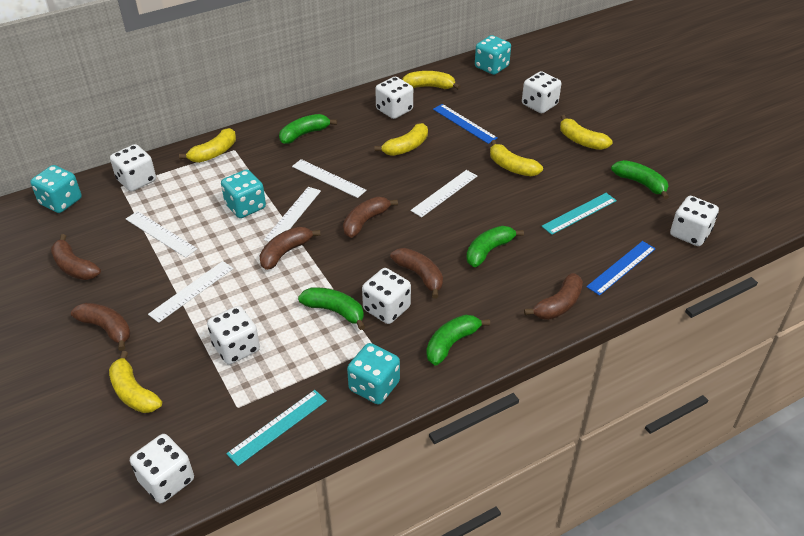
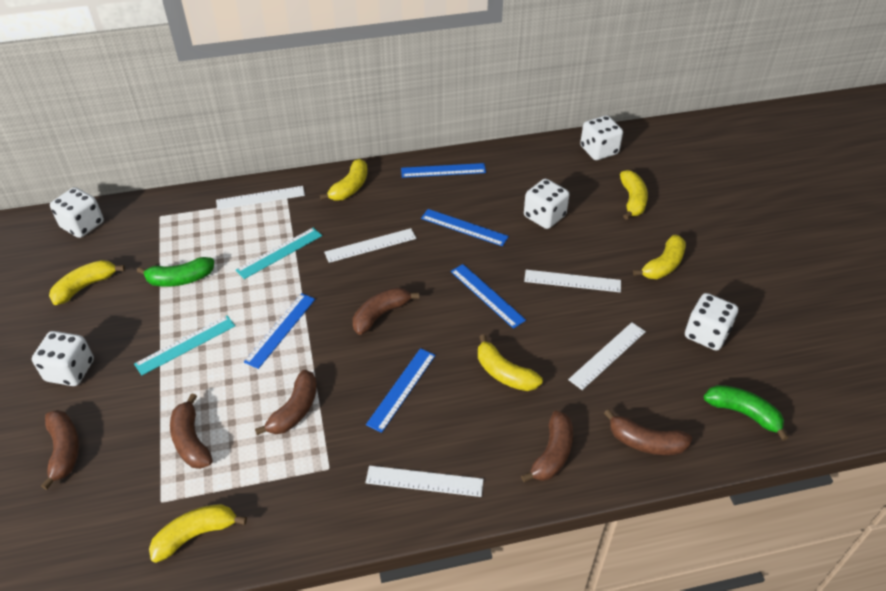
blue ruler: [433,104,498,144] [586,241,656,296] = 2 -> [244,293,315,369] [366,348,436,433] [401,163,486,178] [421,209,509,246] [451,264,526,329] = 5
green banana: [279,114,337,144] [298,287,365,330] [426,314,490,365] [466,226,524,267] [611,160,669,200] = 5 -> [137,257,214,287] [704,385,789,441] = 2
turquoise dice: [30,165,82,213] [221,169,266,218] [347,343,400,405] [475,35,511,75] = 4 -> none = 0
white dice: [110,144,156,192] [130,434,194,503] [207,306,260,365] [362,268,411,324] [375,77,413,119] [522,71,561,113] [670,196,719,246] = 7 -> [32,331,94,386] [50,187,104,238] [524,179,569,229] [580,115,623,160] [685,293,738,351] = 5

